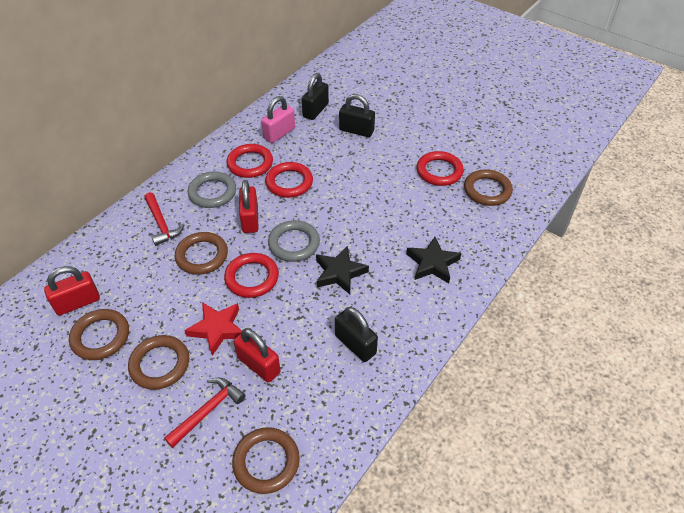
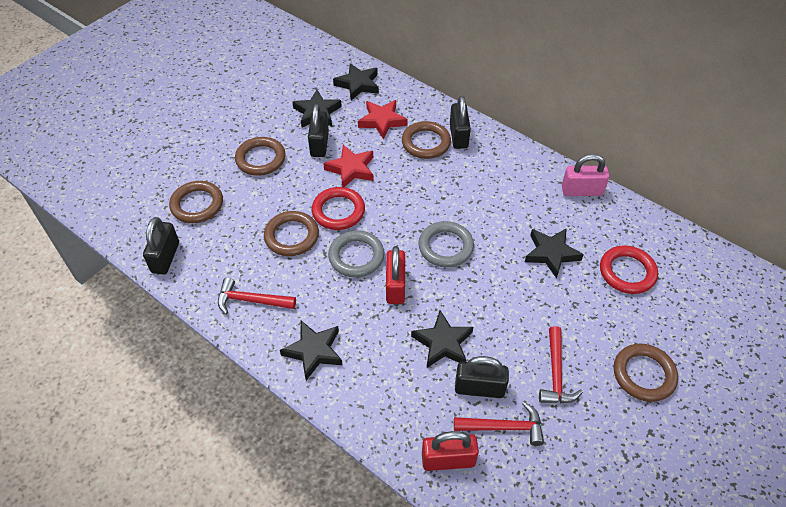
black padlock: [302,73,329,120] [335,307,378,362] [339,94,375,137] = 3 -> [143,217,179,275] [308,104,329,157] [450,96,471,149] [455,356,509,398] = 4
black star: [316,246,369,294] [406,237,462,283] = 2 -> [280,321,342,381] [292,90,342,127] [333,63,379,100] [411,310,473,368] [525,228,584,278] = 5
red hammer: [144,192,184,246] [164,378,246,448] = 2 -> [218,277,296,314] [454,402,544,446] [539,326,583,403] = 3
red padlock: [44,266,100,316] [234,328,281,383] [239,180,258,233] = 3 -> [386,246,405,304] [422,431,479,471] = 2
red ring: [224,253,279,298] [227,144,273,178] [265,162,313,198] [417,151,464,186] = 4 -> [312,187,365,230] [600,245,658,294] = 2
red star: [184,302,242,356] = 1 -> [323,145,374,187] [358,100,407,139] = 2

